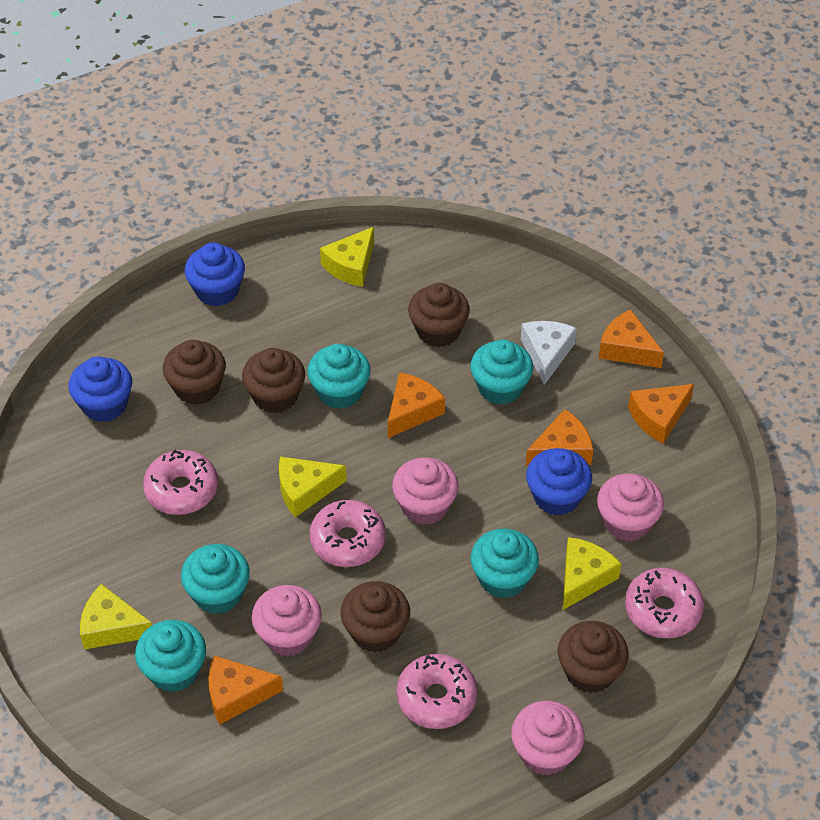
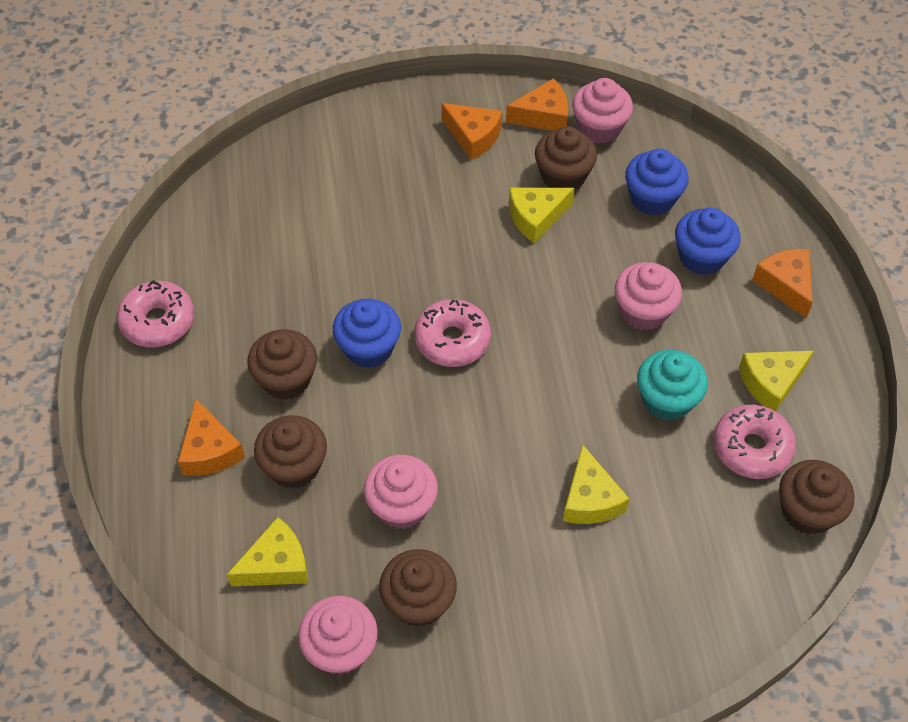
orange cheese: [208,655,283,725] [388,372,445,438] [526,409,593,466] [599,309,664,368] [628,384,694,444] = 5 -> [178,399,245,476] [441,103,502,160] [506,78,569,131] [752,249,813,318] = 4
pink donut: [143,450,218,515] [310,500,386,567] [396,654,477,729] [625,568,704,638] = 4 -> [117,280,194,348] [414,299,491,367] [713,405,796,479] = 3
turquoise cupcake: [135,620,206,692] [181,544,250,614] [307,344,371,409] [470,339,533,405] [470,529,539,598] = 5 -> [637,349,708,421] = 1
white cheese: [521,321,577,385] = 1 -> none = 0

